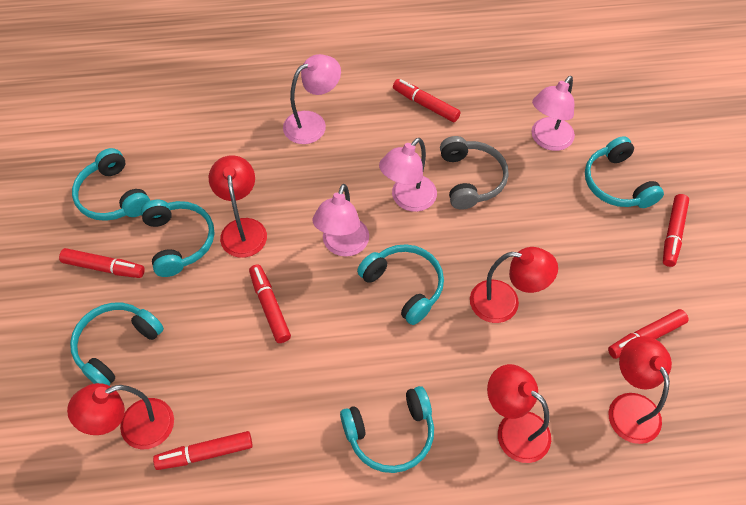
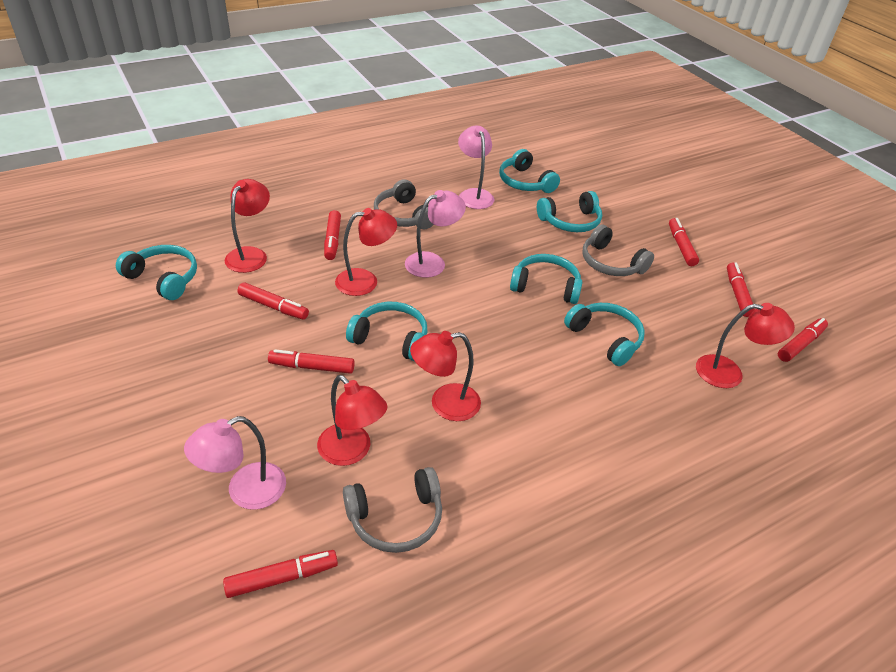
grey headphones: [440,136,509,210] = 1 -> [343,467,442,553] [374,179,434,229] [582,224,654,276] = 3
pink lamp: [283,54,341,144] [313,184,369,257] [379,138,437,212] [531,76,575,151] = 4 -> [184,416,286,510] [405,190,466,278] [458,126,494,209] = 3
red marker: [59,248,145,278] [153,431,253,470] [249,265,291,343] [393,79,461,122] [608,309,689,359] [663,194,689,267] = 6 -> [223,550,338,598] [237,282,309,320] [268,349,355,374] [324,210,341,260] [669,218,699,266] [727,262,755,317] [778,318,828,362] = 7

